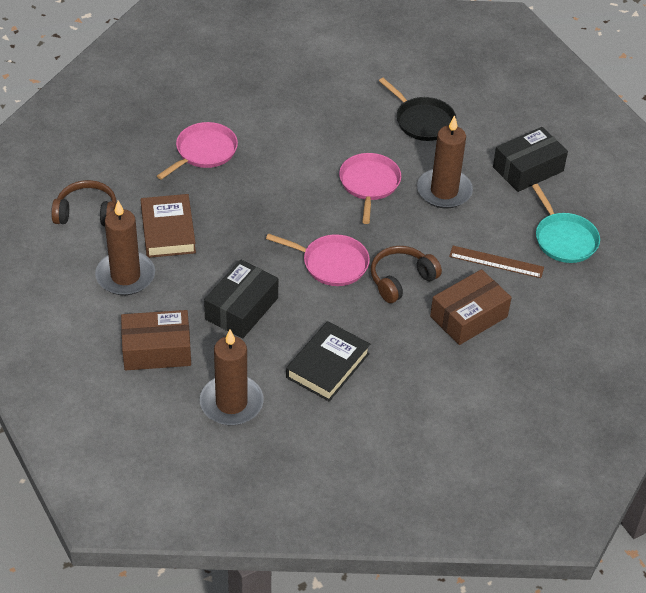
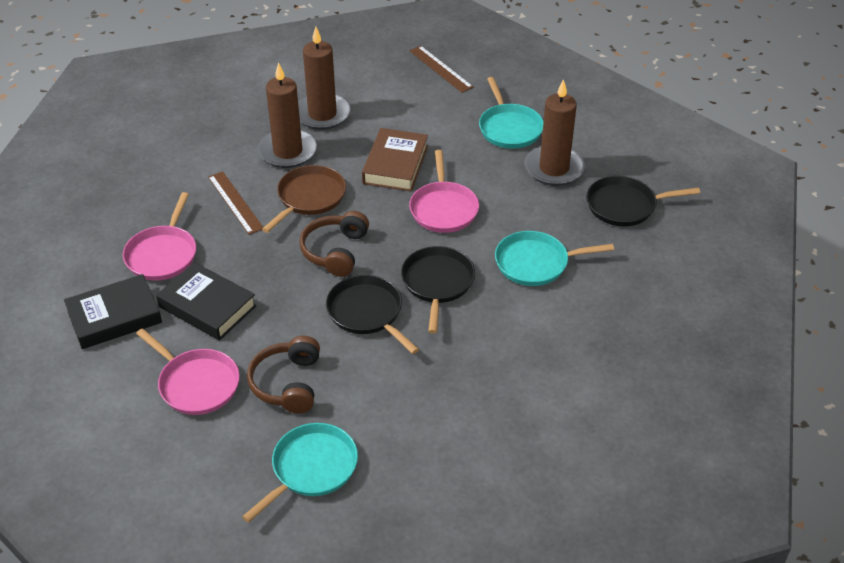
black book: [286,321,370,401] = 1 -> [64,274,162,349] [156,262,257,341] = 2
black box: [204,260,278,339] [493,127,568,192] = 2 -> none = 0
black pan: [379,78,456,141] = 1 -> [326,275,419,354] [401,246,475,334] [586,176,700,226] = 3
brown box: [121,310,191,370] [430,269,512,345] = 2 -> none = 0
brown pan: none = 0 -> [262,165,346,233] = 1
brown ruler: [449,246,544,278] = 1 -> [208,171,264,235] [409,46,474,93] = 2
turquoise pan: [532,184,600,263] = 1 -> [242,423,358,523] [479,77,544,148] [495,231,614,286] = 3

